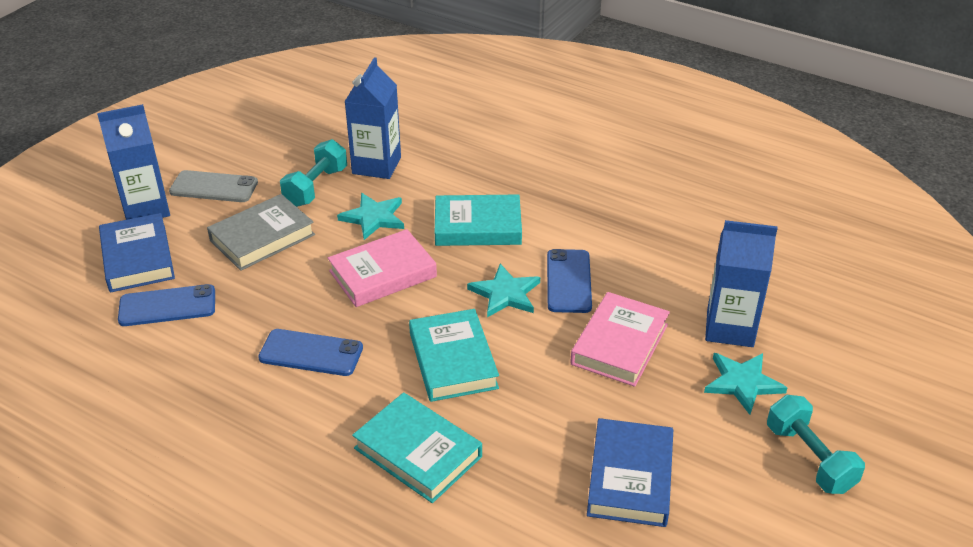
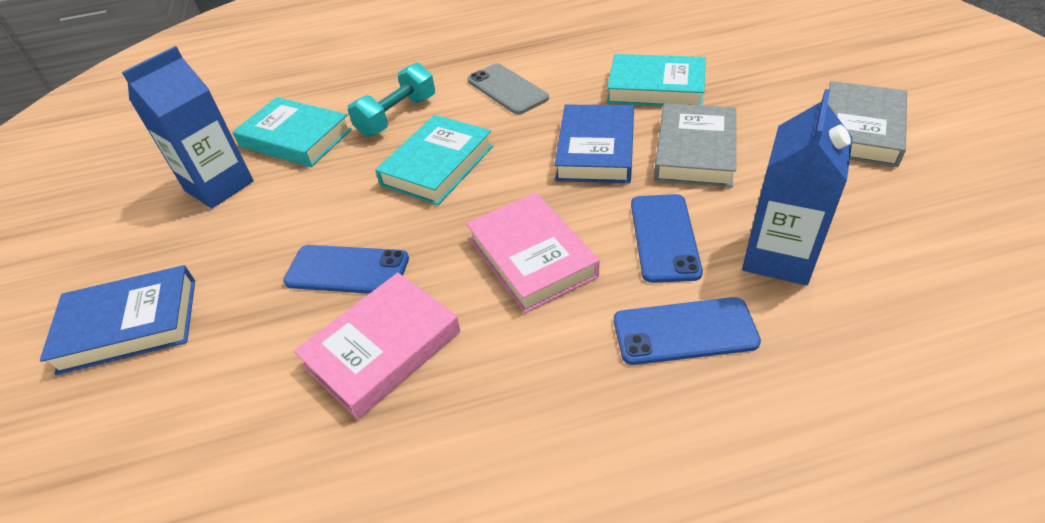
blue carton: [97,104,170,220] [345,57,401,179] [705,220,778,347] = 3 -> [122,46,254,208] [742,89,853,285] = 2
grey book: [207,194,315,271] = 1 -> [654,103,736,187] [828,81,907,167] = 2
turquoise dumbbell: [280,139,347,207] [767,394,865,494] = 2 -> [348,62,435,137] = 1
turquoise star: [337,193,404,240] [467,264,540,317] [704,353,787,415] = 3 -> none = 0

